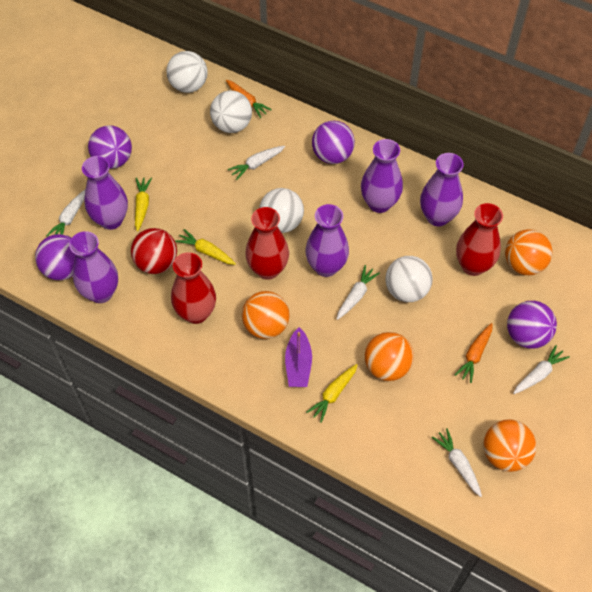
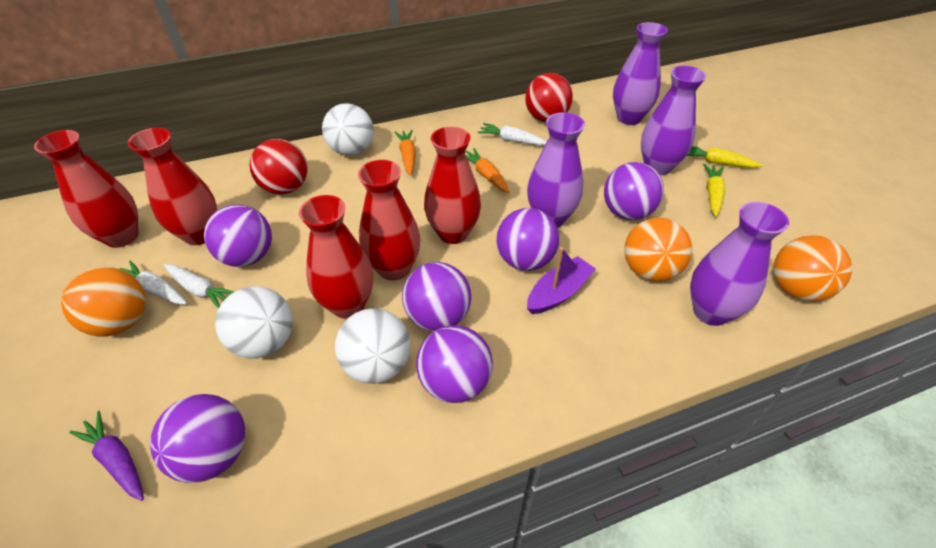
orange ball: [242,291,290,339] [365,332,414,381] [483,419,536,472] [505,229,552,275] = 4 -> [61,267,146,337] [624,218,692,281] [774,235,852,302] = 3
purple ball: [35,234,75,280] [88,125,132,169] [312,121,355,164] [507,301,557,349] = 4 -> [150,394,245,483] [204,205,272,267] [402,262,471,331] [416,325,493,403] [496,208,560,271] [604,162,664,220] = 6
purple carrot: none = 0 -> [69,411,144,501] = 1
purple vase: [69,231,118,303] [82,156,128,230] [305,204,349,277] [361,139,403,213] [420,153,464,226] = 5 -> [527,112,585,228] [613,22,668,125] [641,66,706,175] [690,202,789,326] = 4
red ball: [131,228,177,274] = 1 -> [250,139,308,195] [525,73,573,122] = 2
red vase: [171,252,216,324] [245,207,289,280] [456,203,503,276] = 3 -> [34,130,138,248] [128,128,217,245] [299,195,373,319] [358,160,421,281] [424,127,481,244] = 5
white ball: [166,51,207,93] [210,90,252,133] [259,188,304,233] [385,256,433,302] = 4 -> [215,286,293,358] [322,103,374,156] [335,308,411,384] = 3
white carrot: [46,190,85,236] [228,146,285,180] [337,265,380,320] [431,428,482,497] [513,345,570,394] = 5 -> [120,261,187,305] [164,264,234,309] [478,123,547,145] = 3
yellow carrot: [135,177,152,231] [175,229,236,265] [306,364,357,423] = 3 -> [687,146,763,168] [703,164,725,216] = 2

